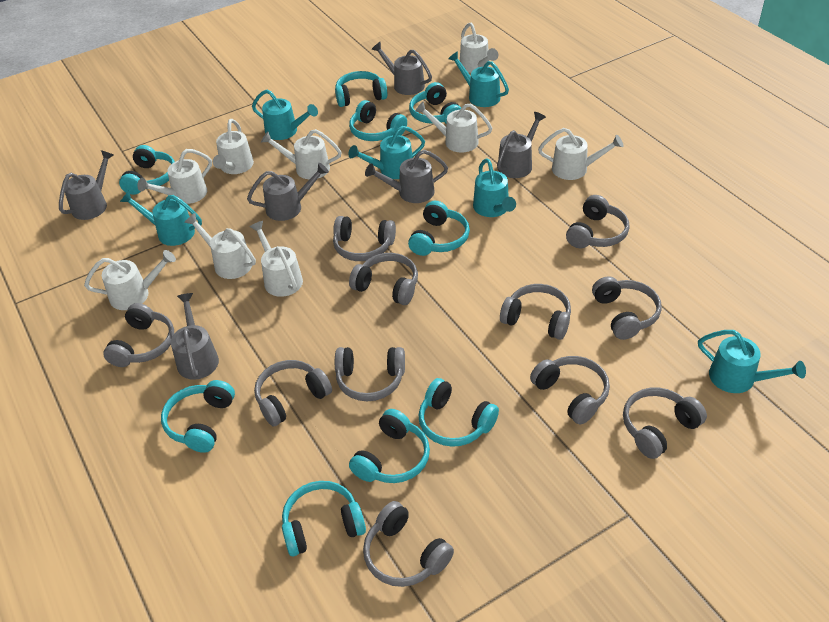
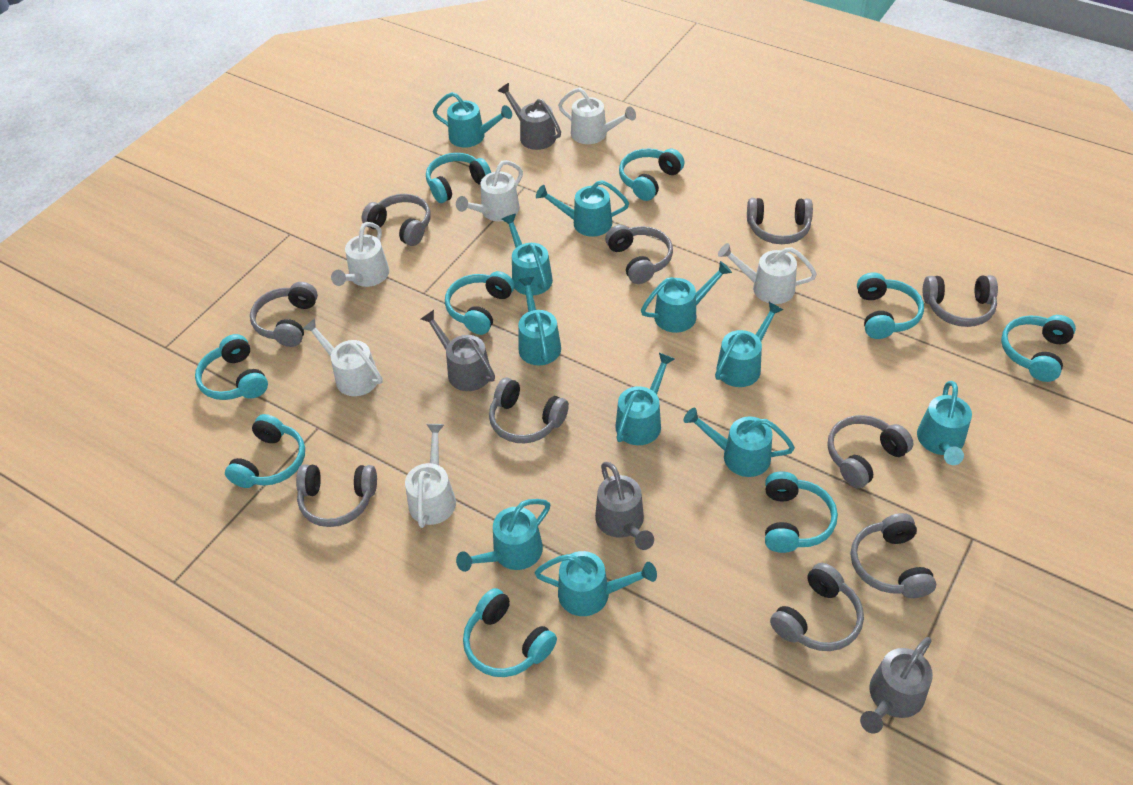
grey headphones: [103,303,174,367] [254,360,332,426] [333,216,396,261] [335,347,405,401] [349,253,418,305] [363,501,454,587] [500,284,571,340] [530,356,610,424] [566,195,630,248] [592,276,661,340] [623,387,707,459] = 11 -> [250,282,318,347] [296,464,377,527] [362,194,431,246] [489,378,569,443] [605,225,673,284] [747,198,813,244] [770,563,864,651] [828,415,914,488] [851,513,936,598] [923,275,998,327] = 10
grey watering can: [59,150,114,220] [171,293,219,380] [247,163,329,221] [365,150,448,203] [371,42,432,95] [497,112,546,178] = 6 -> [421,310,495,391] [498,83,561,150] [595,462,654,550] [860,637,933,733] = 4
turquoise watering can: [120,191,202,246] [252,89,318,140] [348,126,425,179] [448,51,509,107] [473,158,516,217] [698,330,806,393] = 6 -> [433,92,512,148] [456,499,550,572] [502,214,553,295] [518,277,561,366] [535,551,657,616] [536,180,629,237] [615,353,674,445] [641,261,732,333] [683,408,795,477] [715,302,783,387] [917,381,972,465] = 11
white watering can: [84,250,176,310] [137,149,212,204] [184,213,256,279] [213,119,254,174] [250,221,303,297] [261,129,342,179] [415,101,492,153] [460,23,498,73] [538,128,623,180] = 9 -> [302,318,382,396] [331,222,389,287] [405,424,456,528] [456,160,523,221] [558,88,636,144] [718,243,817,304] = 6

